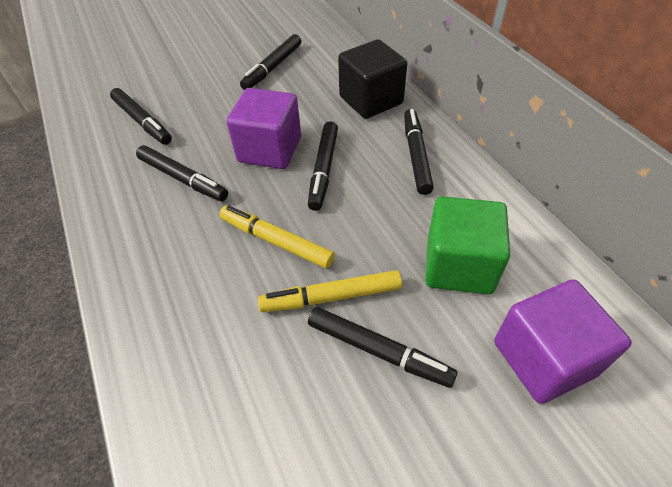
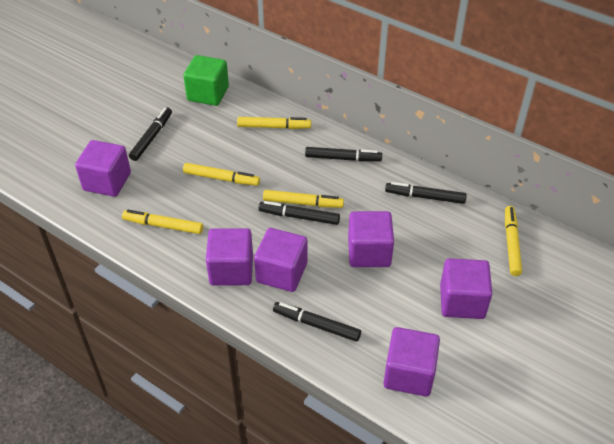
black cube: [338,39,407,119] = 1 -> none = 0
black marker: [110,88,172,145] [136,145,228,202] [240,34,301,90] [308,121,338,211] [308,307,457,388] [404,109,434,195] = 6 -> [129,107,172,161] [258,201,340,225] [273,302,361,342] [305,147,382,162] [385,182,467,204] = 5
purple cube: [227,88,301,169] [494,279,632,404] = 2 -> [75,140,131,197] [206,228,253,286] [254,228,307,292] [348,211,394,267] [383,327,440,397] [440,258,492,319] = 6
yellow marker: [219,206,335,268] [258,270,402,312] = 2 -> [122,210,203,234] [183,163,260,186] [237,117,311,129] [263,190,344,208] [505,206,522,276] = 5

